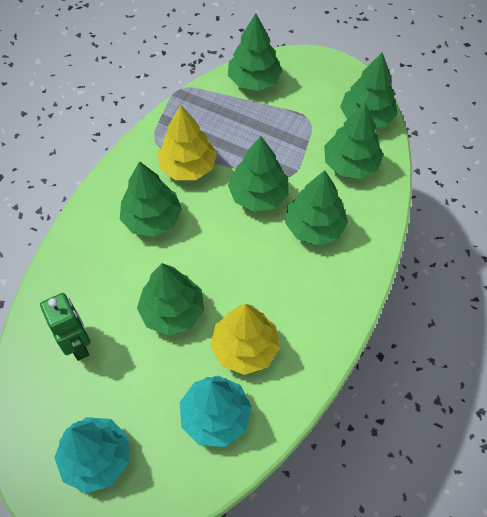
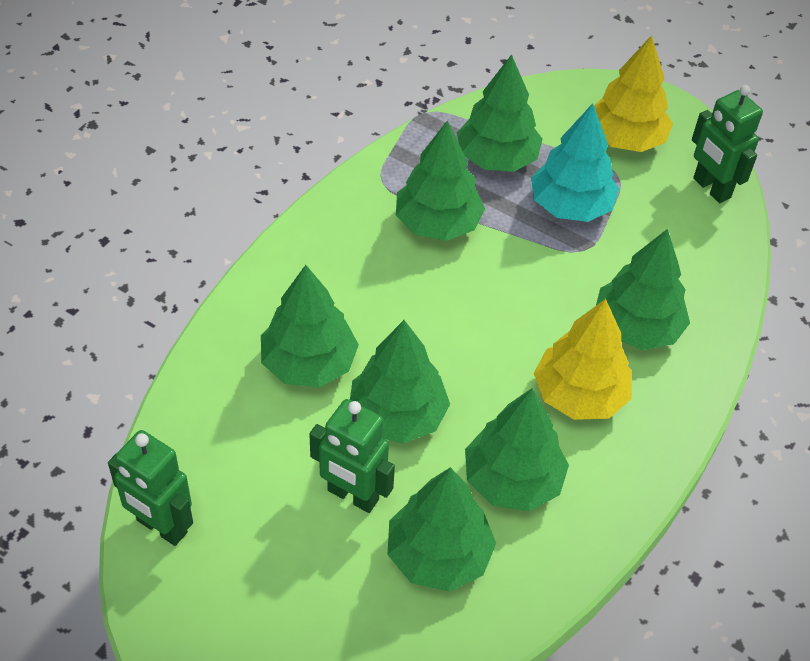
green robot: [40,293,90,361] = 1 -> [108,430,193,546] [309,399,395,513] [692,85,763,203] = 3
turquoise tree: [54,417,129,493] [180,376,252,447] = 2 -> [531,103,619,222] = 1

